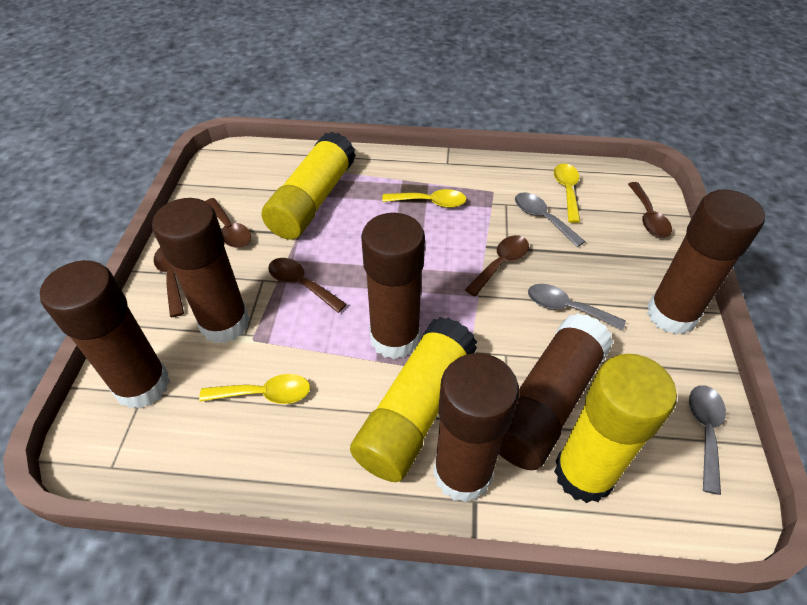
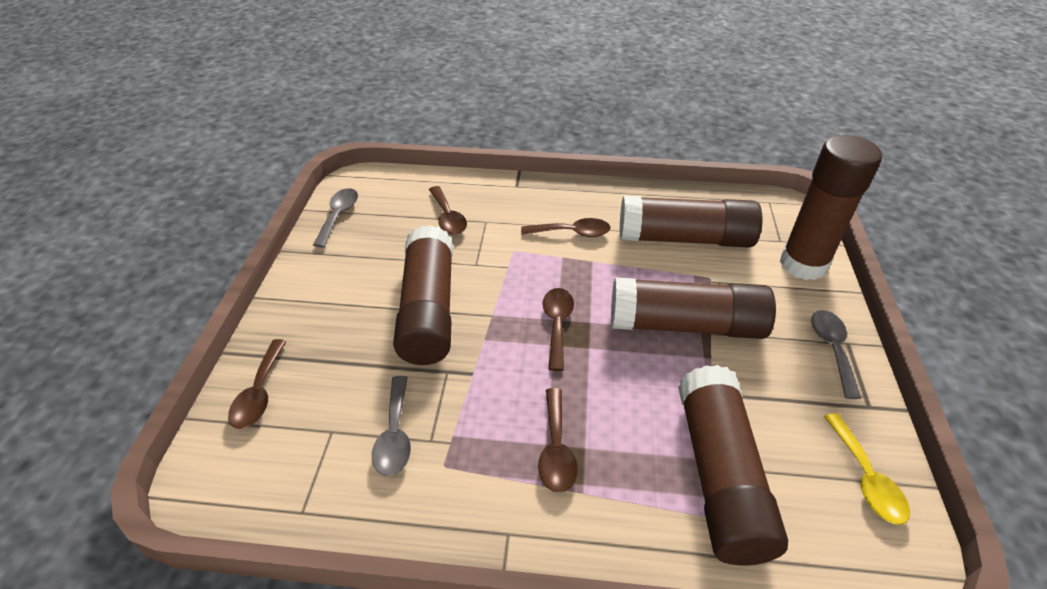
brown glue stick: [40,260,170,409] [152,198,250,343] [361,213,425,359] [433,353,519,503] [499,313,613,470] [647,189,765,335] = 6 -> [393,225,453,365] [611,277,776,339] [620,196,763,248] [678,365,788,565] [780,135,882,280] = 5
yellow glue stick: [261,131,356,240] [350,317,477,482] [554,354,677,503] = 3 -> none = 0
yellow spoon: [199,374,310,404] [382,189,467,208] [554,163,580,223] = 3 -> [824,413,910,525] = 1

